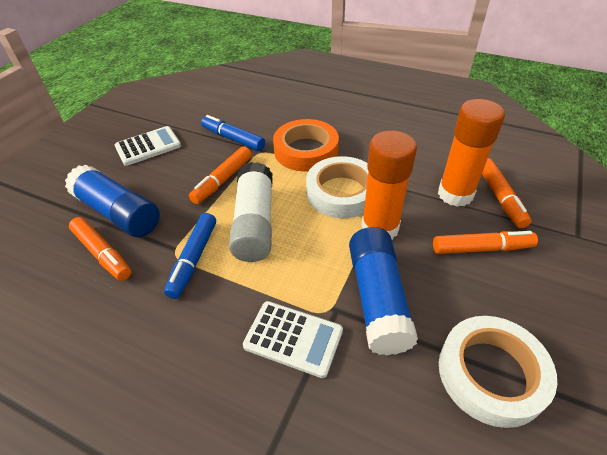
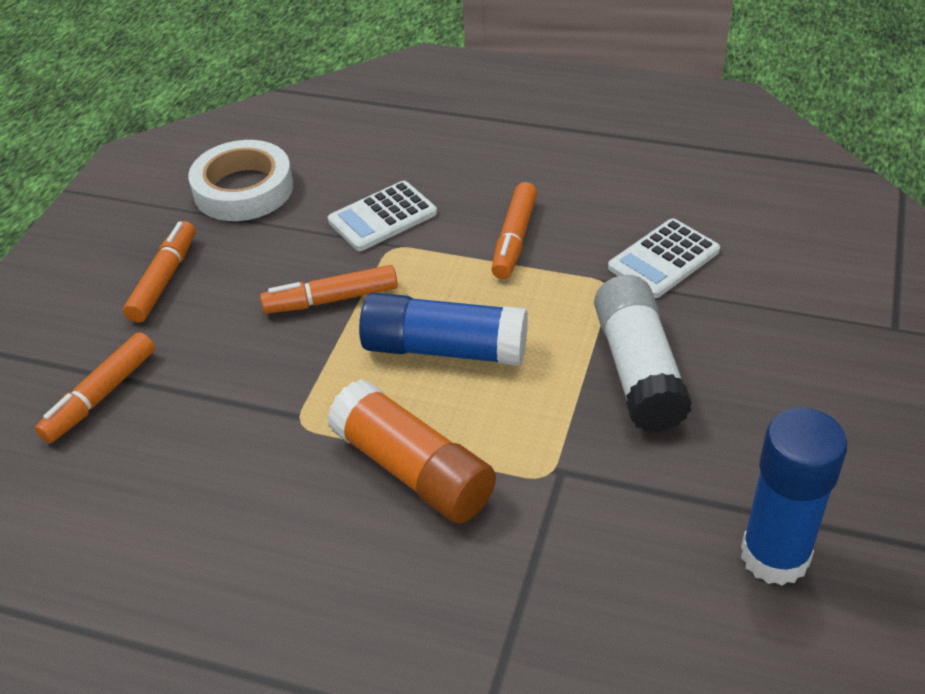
blue marker: [164,213,216,299] [201,115,265,151] = 2 -> none = 0
orange glue stick: [361,130,417,240] [438,99,505,207] = 2 -> [327,379,496,523] = 1
orange tape: [273,119,339,172] = 1 -> none = 0
white tape: [306,156,368,218] [439,316,557,428] = 2 -> [188,140,293,221] = 1

